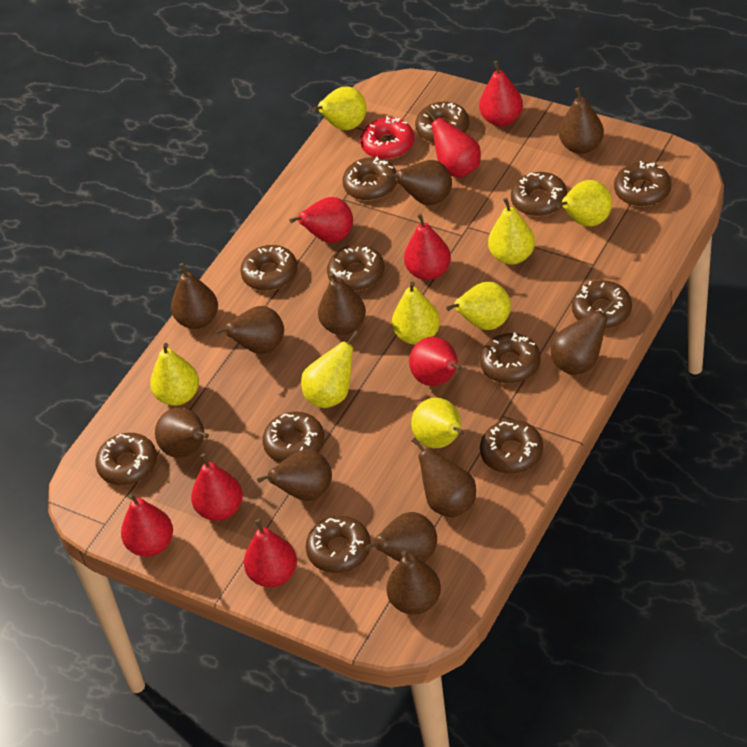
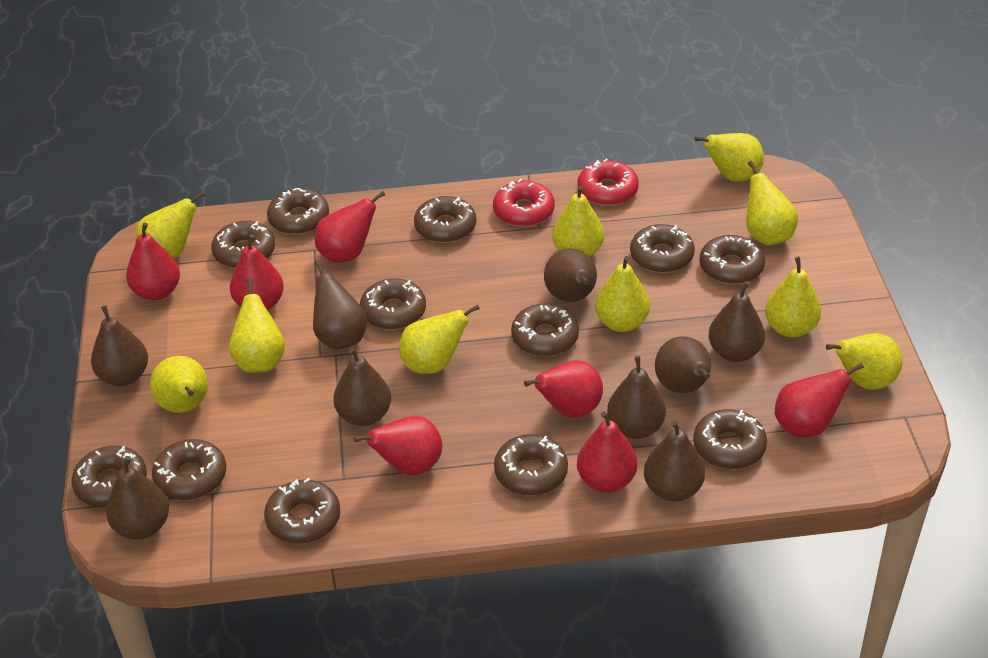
brown pear: [155,408,209,458] [171,263,218,329] [215,306,284,354] [257,449,332,501] [318,272,366,335] [365,512,437,562] [385,160,452,205] [386,551,441,614] [412,438,476,518] [551,302,615,375] [559,87,604,154] = 11 -> [91,305,148,386] [106,456,169,539] [313,260,367,350] [333,348,391,426] [544,249,597,302] [607,356,666,439] [644,421,705,501] [655,336,711,393] [708,281,765,362] = 9
red donut: [360,116,414,160] = 1 -> [493,179,555,227] [577,158,639,206] = 2
red pear: [121,494,173,557] [191,454,243,521] [244,519,297,587] [289,197,353,243] [404,214,451,280] [409,337,462,386] [425,110,481,178] [479,61,523,126] = 8 -> [126,223,180,300] [230,234,284,310] [315,191,385,263] [354,416,442,476] [524,360,603,418] [577,411,637,492] [775,363,864,437] = 7
yellow pear: [150,343,199,406] [301,331,359,408] [312,87,367,130] [392,281,440,345] [411,398,464,448] [446,282,511,330] [488,198,535,265] [556,180,612,226] = 8 -> [135,191,205,259] [150,356,208,413] [229,279,285,373] [399,304,480,374] [552,185,604,257] [595,256,650,332] [694,133,764,182] [746,161,798,246] [765,257,821,337] [826,333,903,390] = 10

